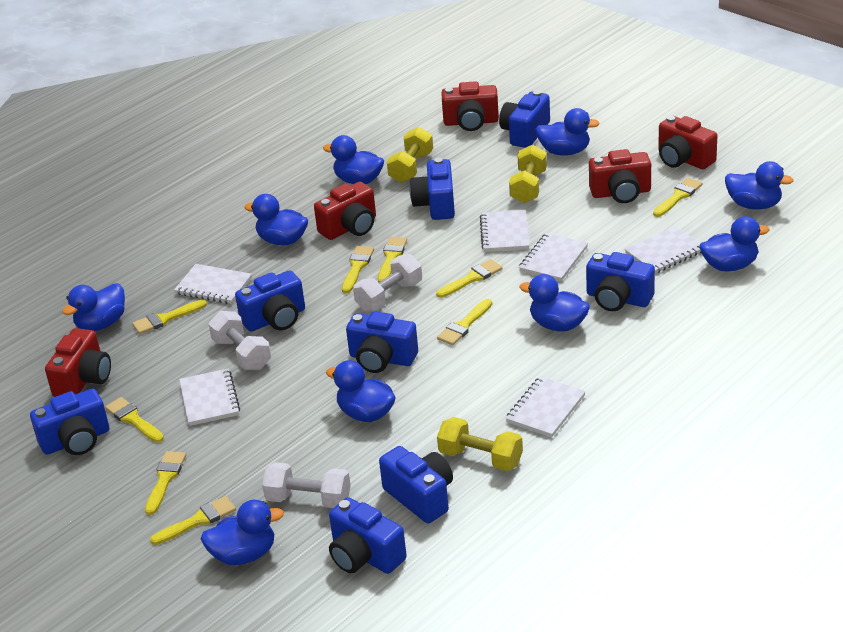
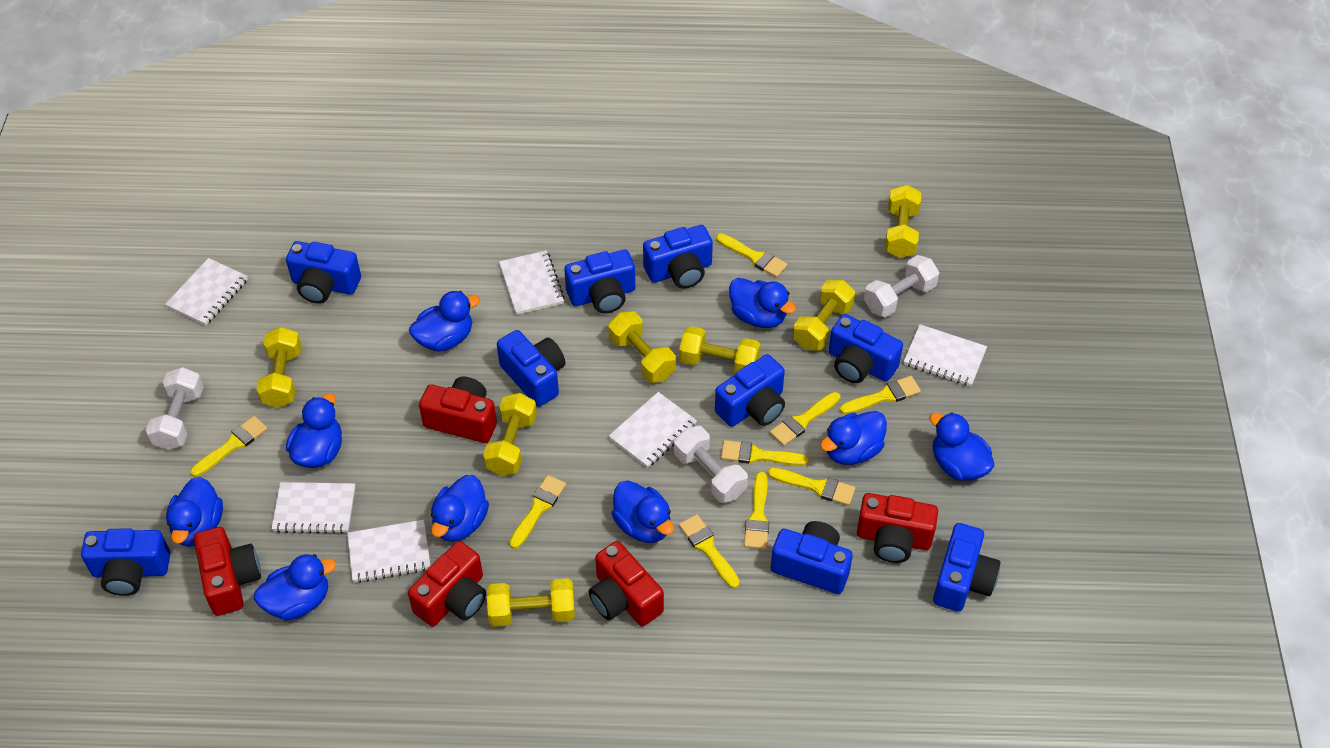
blue camera: [30,389,109,455] [235,271,305,332] [329,497,407,574] [346,311,418,373] [379,446,453,523] [409,158,455,220] [499,90,550,148] [586,252,655,311] = 8 -> [81,528,171,596] [286,241,361,304] [497,330,565,407] [564,249,635,314] [643,225,713,289] [715,354,785,427] [771,521,853,594] [829,314,903,383] [933,523,1001,612] = 9
yellow dumbbell: [387,127,433,183] [437,417,523,471] [509,145,547,203] = 3 -> [257,327,301,408] [483,393,537,476] [487,578,575,627] [608,311,676,383] [679,326,761,373] [793,279,855,351] [885,185,921,258] = 7

